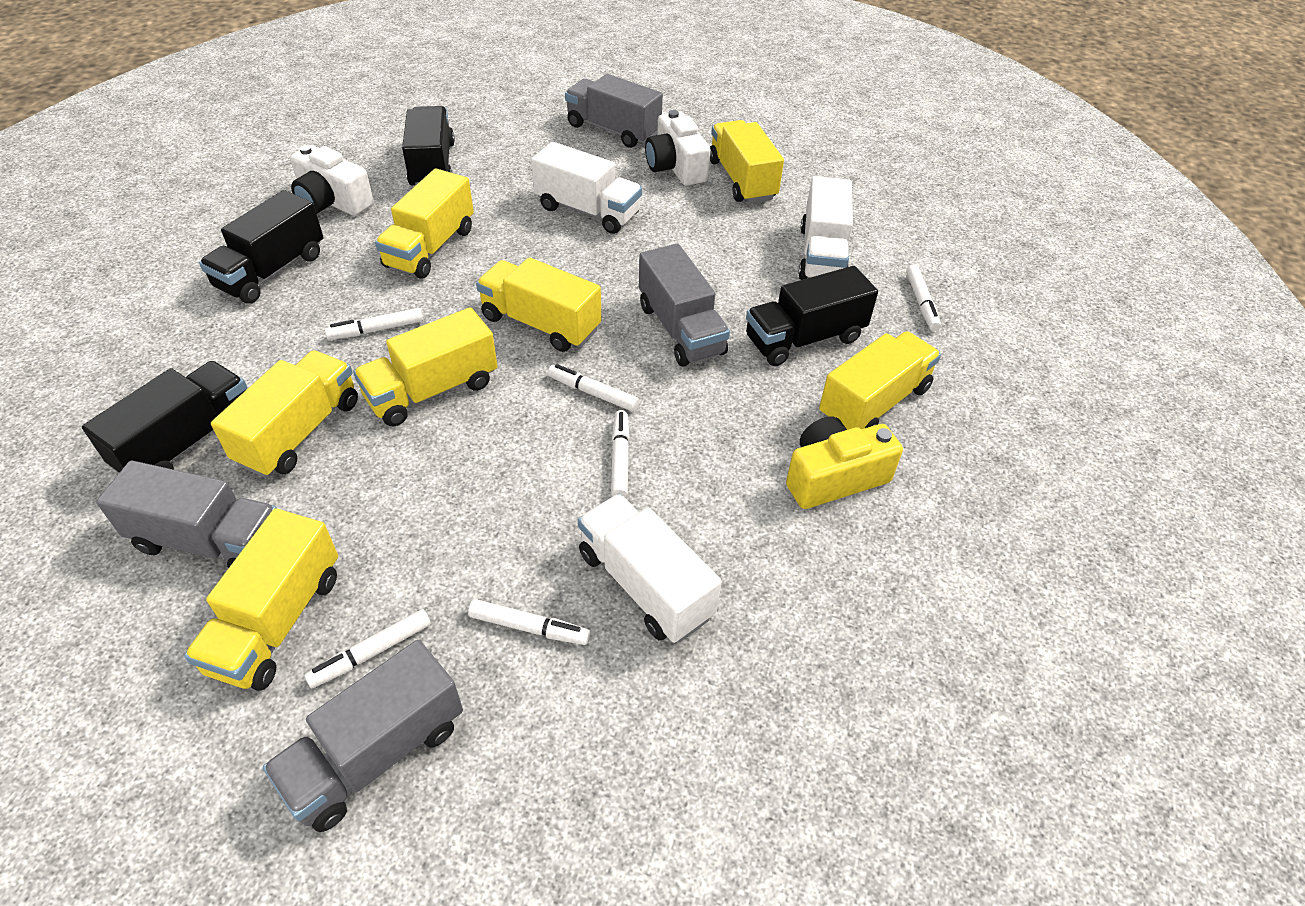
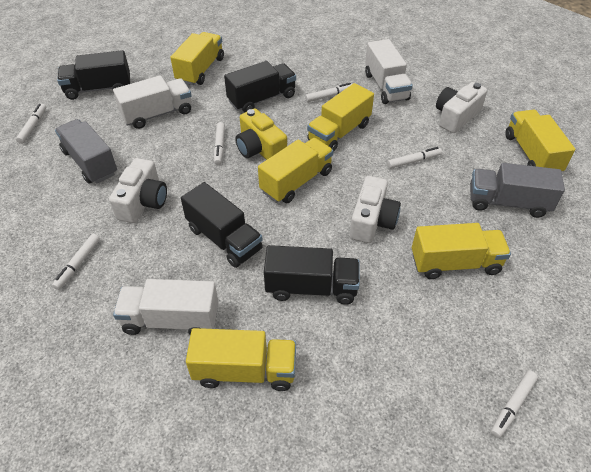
grey truck: [96,461,277,568] [263,640,463,832] [565,74,663,148] [639,244,730,367] = 4 -> [55,119,117,184] [470,163,565,218] = 2
white camera: [290,145,374,216] [645,110,711,186] = 2 -> [109,158,167,223] [350,176,401,243] [436,82,487,133] = 3
yellow truck: [184,508,338,691] [211,350,358,478] [353,307,498,426] [375,168,474,279] [476,257,601,352] [710,120,784,203] [819,331,941,430] = 7 -> [170,32,224,86] [186,328,296,391] [258,138,333,203] [307,83,374,152] [412,223,511,279] [505,110,575,171] = 6

